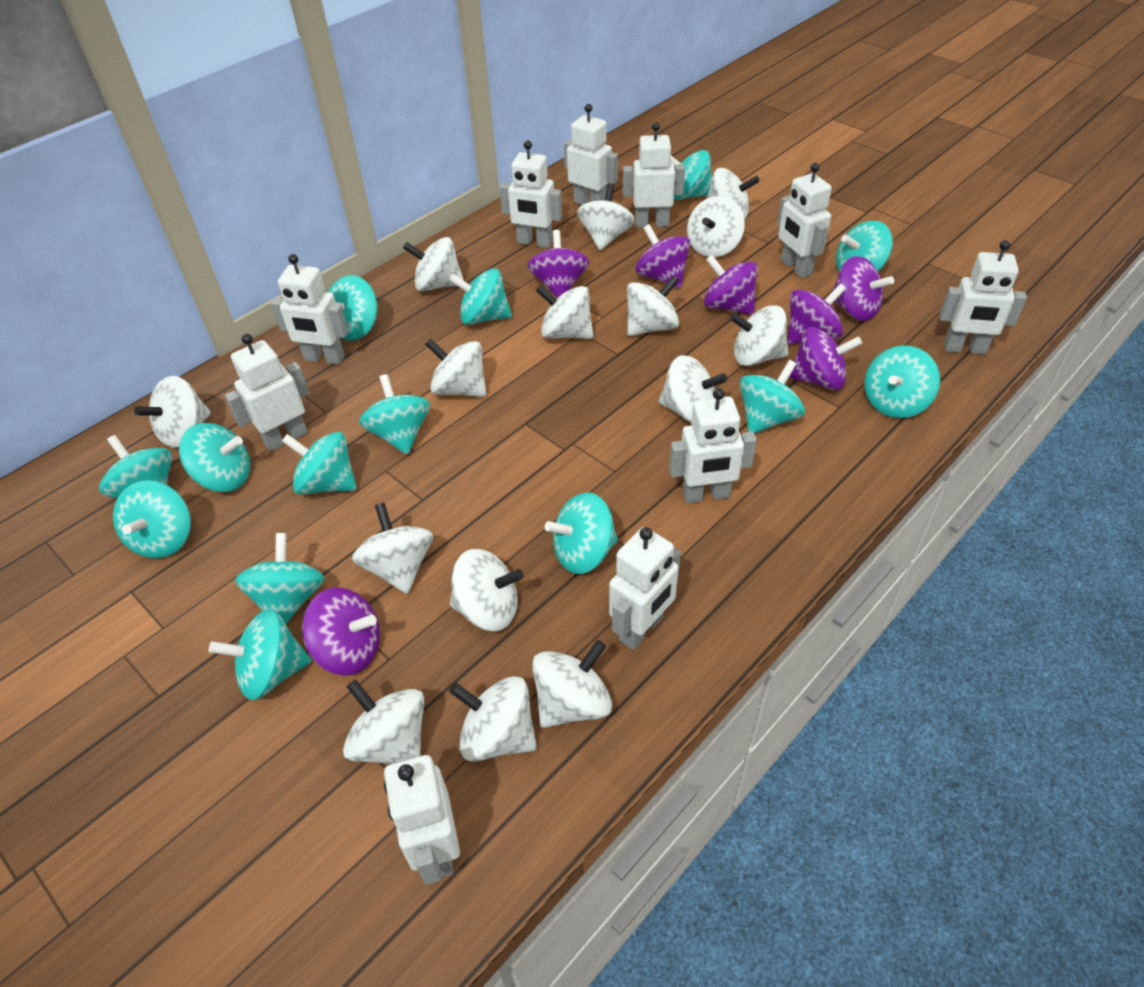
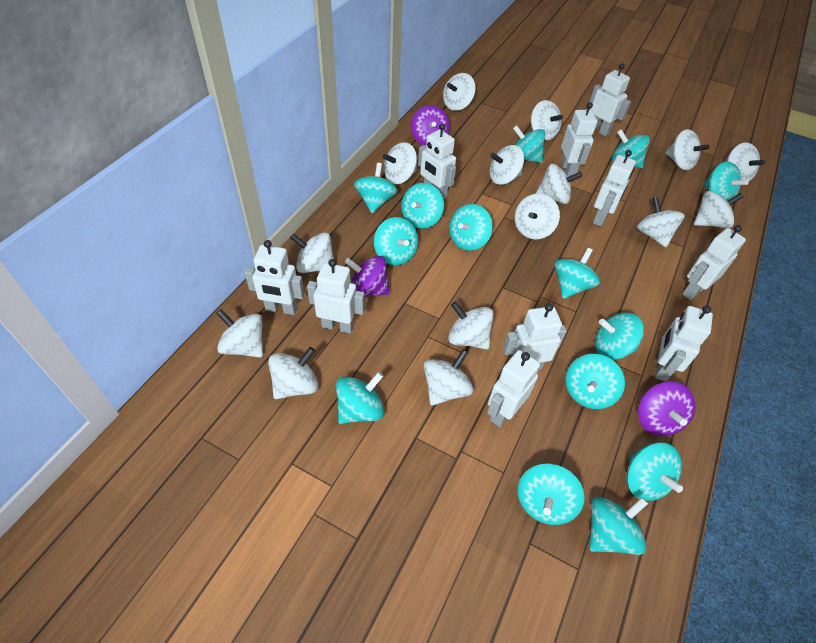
purple spinning top: [302,587,380,676] [528,230,589,298] [636,224,690,288] [704,255,758,315] [788,283,846,344] [789,327,862,390] [830,256,894,321] = 7 -> [345,256,390,297] [411,105,450,146] [638,382,696,436] = 3

